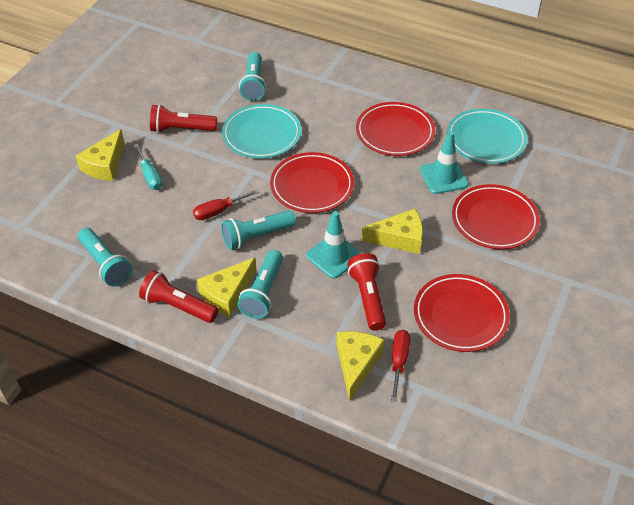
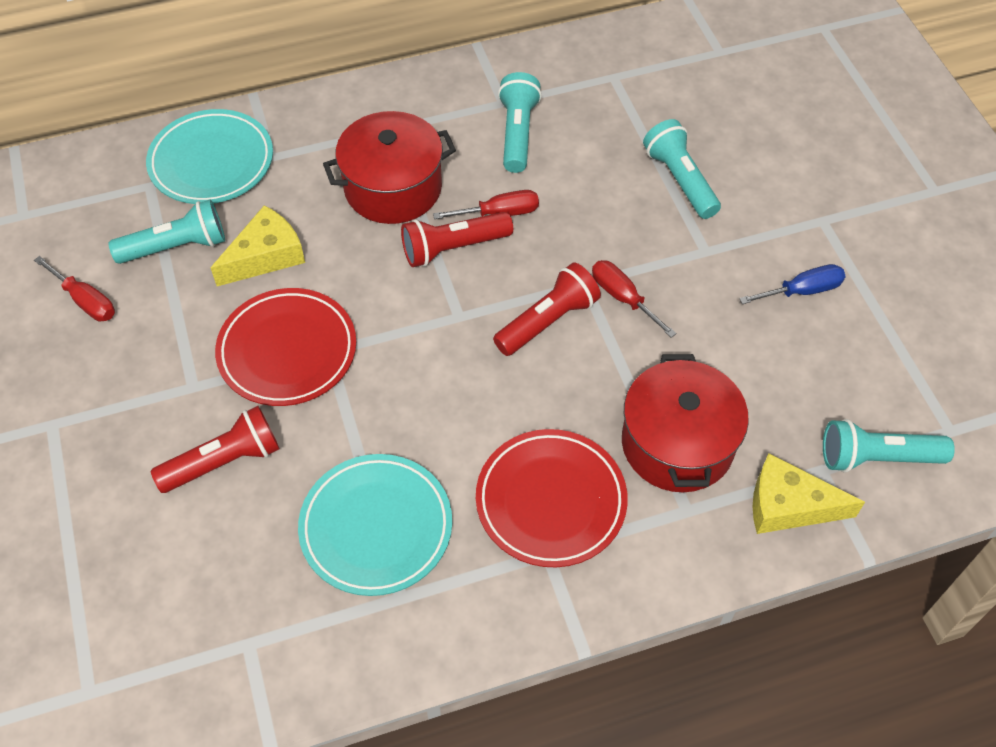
blue screwdriver: none = 0 -> [739,264,846,304] = 1
red plate: [270,152,354,213] [356,102,435,156] [414,274,510,352] [452,184,540,249] = 4 -> [215,288,356,406] [476,429,628,567] = 2
red pot: none = 0 -> [323,111,456,224] [622,354,749,492] = 2
red screwdriver: [193,189,259,220] [391,330,410,402] = 2 -> [34,256,115,321] [433,190,539,219] [592,260,677,338] = 3
turquoise screwdriver: [134,144,163,190] = 1 -> none = 0
turquoise traffic cone: [306,211,362,279] [420,131,469,194] = 2 -> none = 0
yellow cheese: [76,129,124,181] [197,257,256,317] [337,331,385,402] [361,209,423,254] = 4 -> [211,205,305,286] [753,453,865,534] = 2

